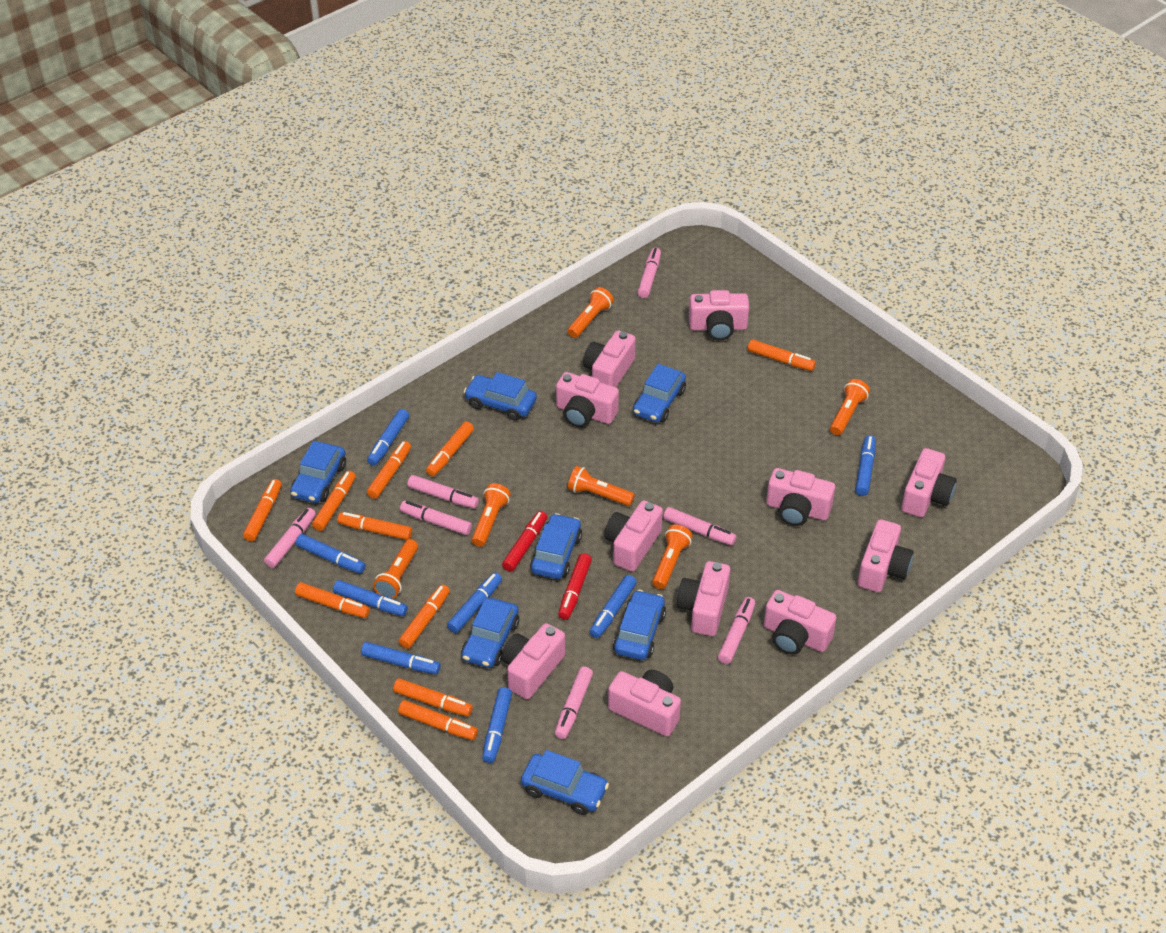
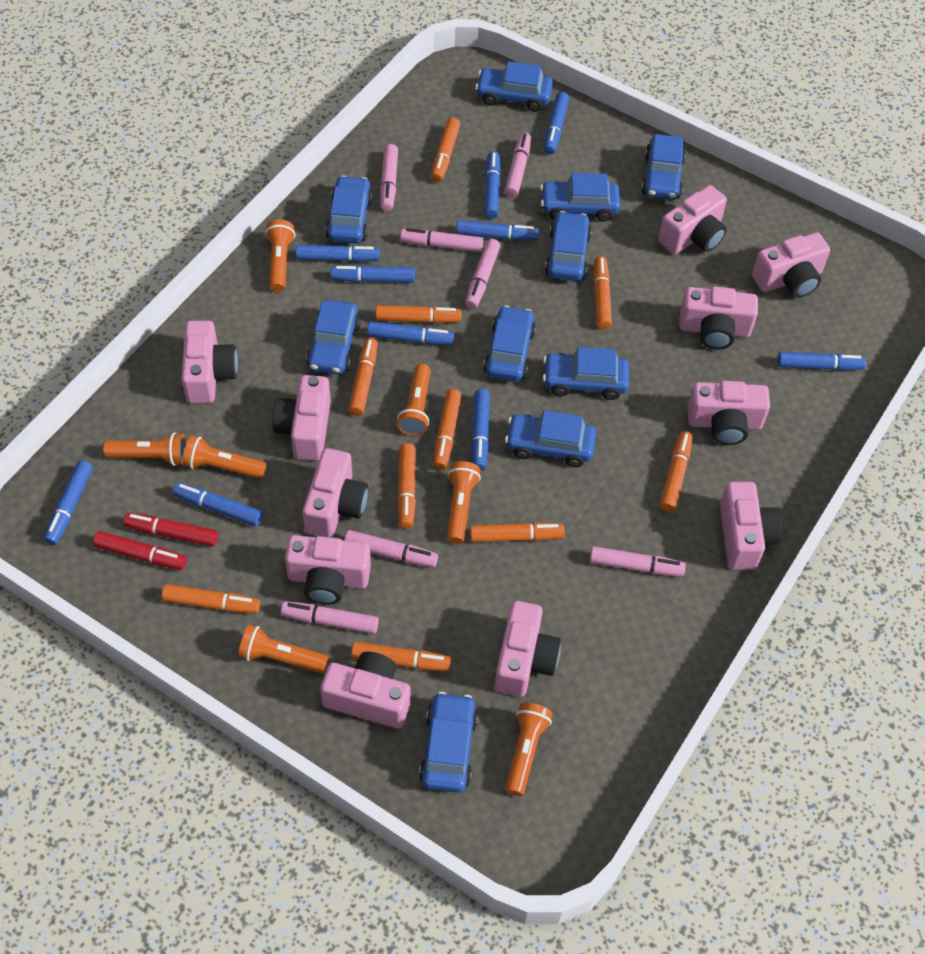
blue car: [290,441,346,503] [462,598,519,668] [464,372,537,421] [521,750,609,815] [530,513,582,579] [613,590,666,660] [633,364,686,423] = 7 -> [306,300,360,374] [325,175,373,243] [419,692,478,793] [475,61,553,112] [483,305,536,381] [505,410,596,467] [540,173,621,222] [542,347,629,400] [545,211,592,281] [641,134,686,200] = 10
blue marker: [296,534,366,574] [333,580,408,616] [361,642,441,674] [367,409,409,466] [447,572,502,633] [482,687,512,763] [590,575,637,638] [855,435,876,496] = 8 -> [44,460,93,545] [172,483,262,526] [296,245,380,262] [330,265,415,283] [367,321,454,345] [456,220,539,241] [471,389,490,471] [484,152,501,219] [544,92,569,155] [777,352,866,371] = 10
orange flashlight: [373,539,418,599] [472,483,511,547] [568,287,614,338] [568,466,635,506] [652,524,693,589] [830,379,870,436] = 6 -> [103,433,187,466] [183,436,267,479] [238,625,329,673] [265,219,295,292] [397,364,431,436] [447,461,481,544] [505,702,553,796] = 7

